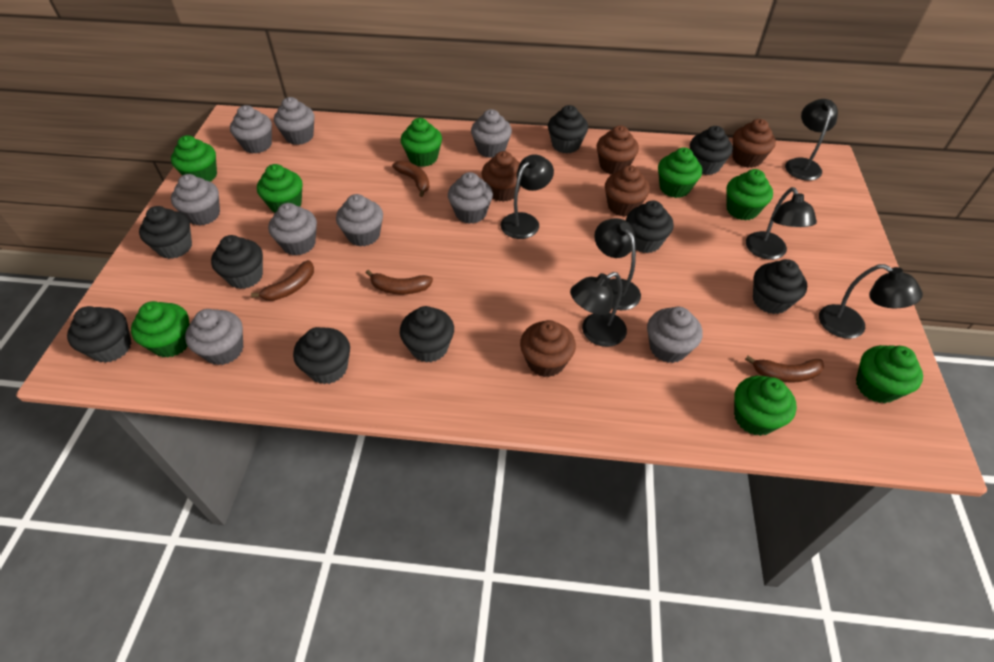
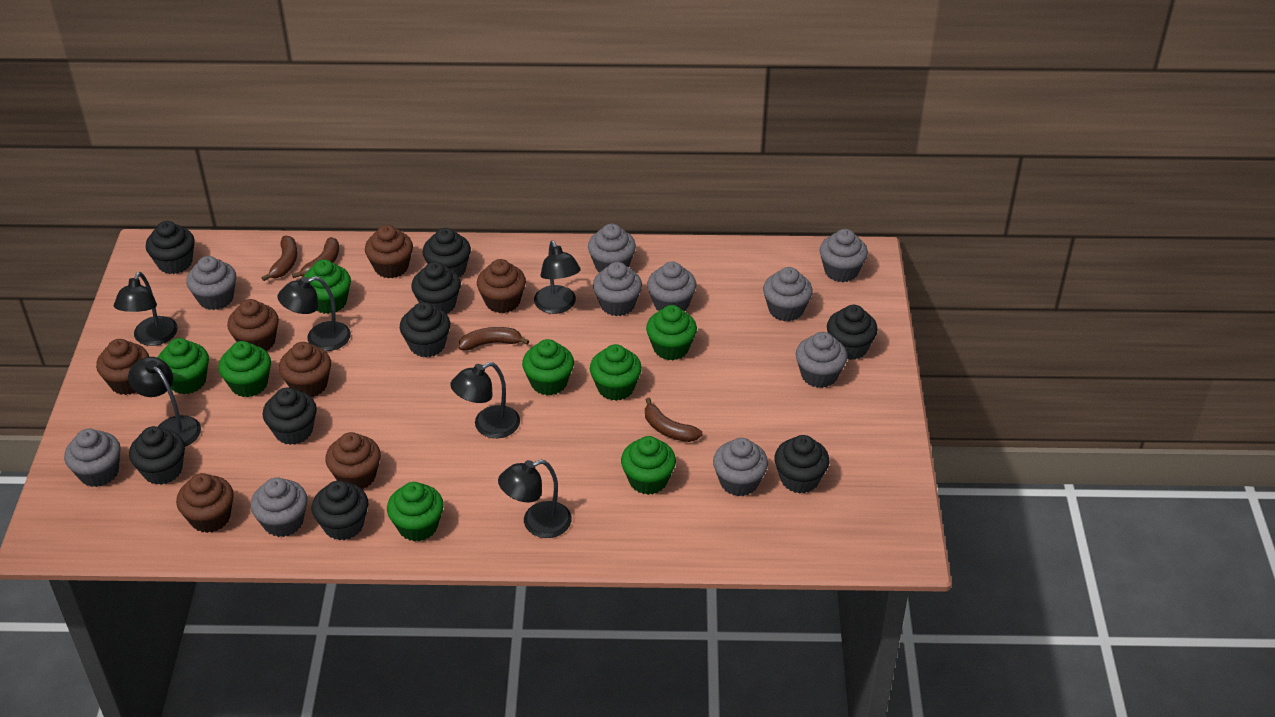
brown cupcake: [482,151,521,202] [520,320,576,377] [596,126,639,174] [605,165,650,217] [733,119,776,168] = 5 -> [96,339,149,395] [176,473,234,533] [227,299,279,351] [279,342,331,397] [325,432,381,489] [365,225,413,278] [477,259,526,313] = 7
grey cupcake: [171,174,220,226] [185,309,243,365] [230,105,272,154] [268,203,317,256] [274,97,315,145] [336,194,383,247] [448,172,493,224] [471,109,512,158] [647,307,703,363] = 9 -> [64,429,121,487] [186,256,236,310] [250,477,307,537] [588,224,636,272] [593,262,642,316] [647,261,696,311] [713,438,768,496] [763,267,813,321] [796,332,847,388] [820,229,868,282] = 10

